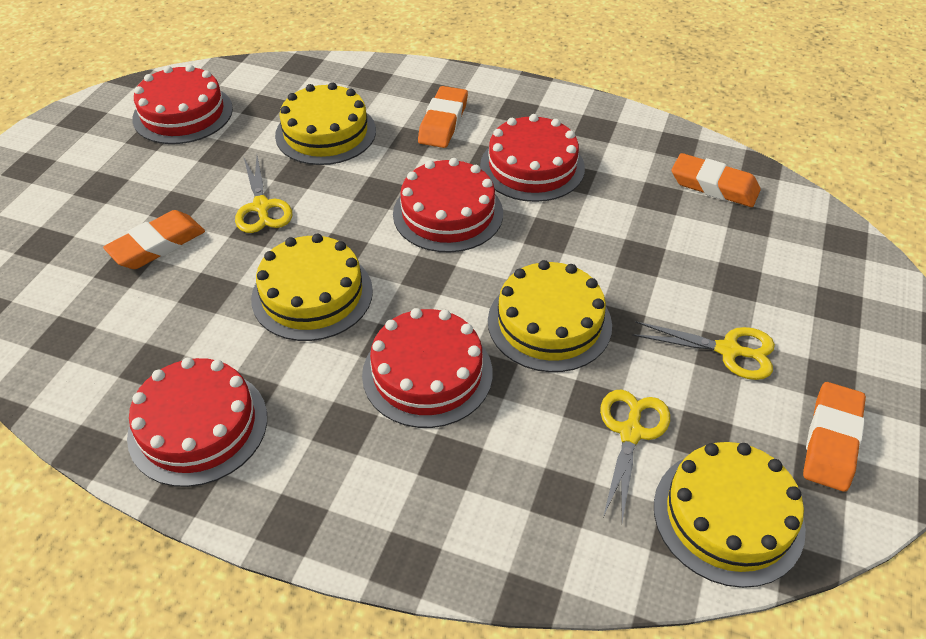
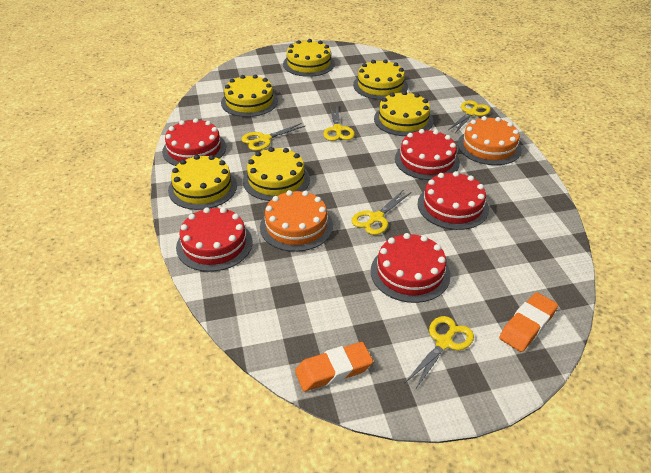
orange cake: none = 0 -> [260,190,333,252] [458,116,522,165] = 2
orange eraser: [103,210,205,269] [418,86,468,148] [671,153,761,207] [803,382,866,492] = 4 -> [295,342,373,391] [499,292,558,352] = 2
yellow cake: [251,234,373,341] [275,82,376,165] [488,260,612,372] [654,442,806,588] = 4 -> [168,155,237,210] [221,74,278,117] [243,147,310,201] [283,39,335,77] [353,59,408,100] [374,91,433,136] = 6
yellow scissors: [235,156,293,233] [600,390,670,522] [632,321,775,380] = 3 -> [242,123,305,151] [323,107,355,141] [351,190,410,235] [405,316,474,390] [448,100,491,133] = 5

